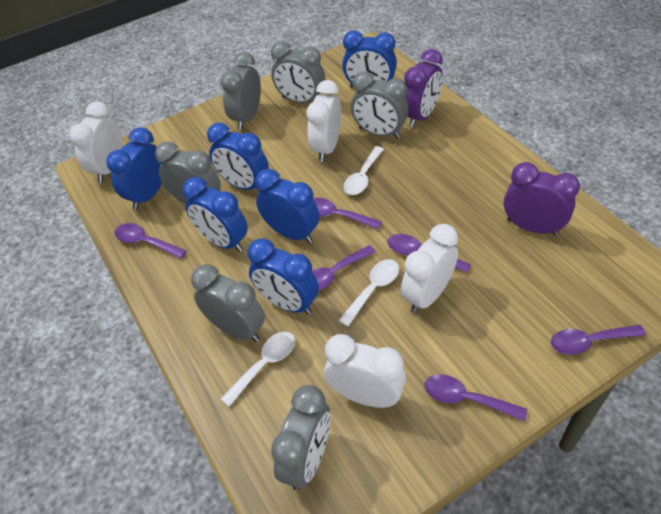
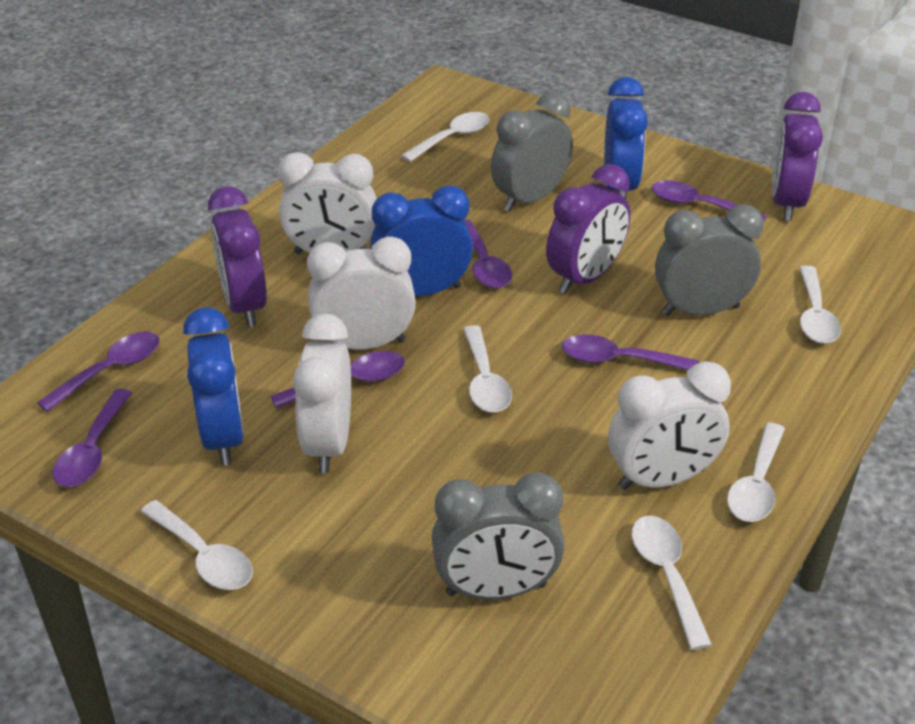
blue clock: [106,127,163,210] [183,177,248,252] [207,123,269,191] [248,238,319,315] [255,169,319,243] [342,30,397,88] = 6 -> [183,307,244,465] [370,185,473,296] [604,77,648,199] = 3
grey clock: [155,141,221,204] [191,264,265,342] [220,52,261,130] [271,41,325,103] [271,385,330,490] [351,71,409,139] = 6 -> [432,472,565,600] [491,92,573,212] [655,204,764,316] = 3
purple clock: [404,49,443,127] [504,162,580,236] = 2 -> [208,186,267,327] [546,164,630,294] [772,92,823,221] = 3
white spoon: [221,332,295,407] [338,259,399,327] [343,146,384,195] = 3 -> [140,500,253,590] [401,112,489,162] [463,325,512,413] [632,516,712,650] [727,423,785,522] [799,266,841,344] = 6

